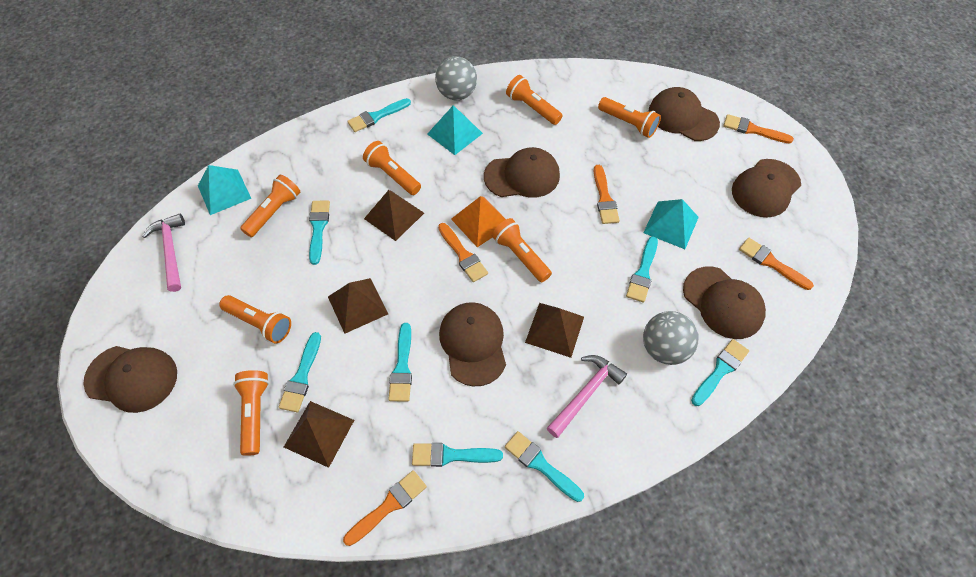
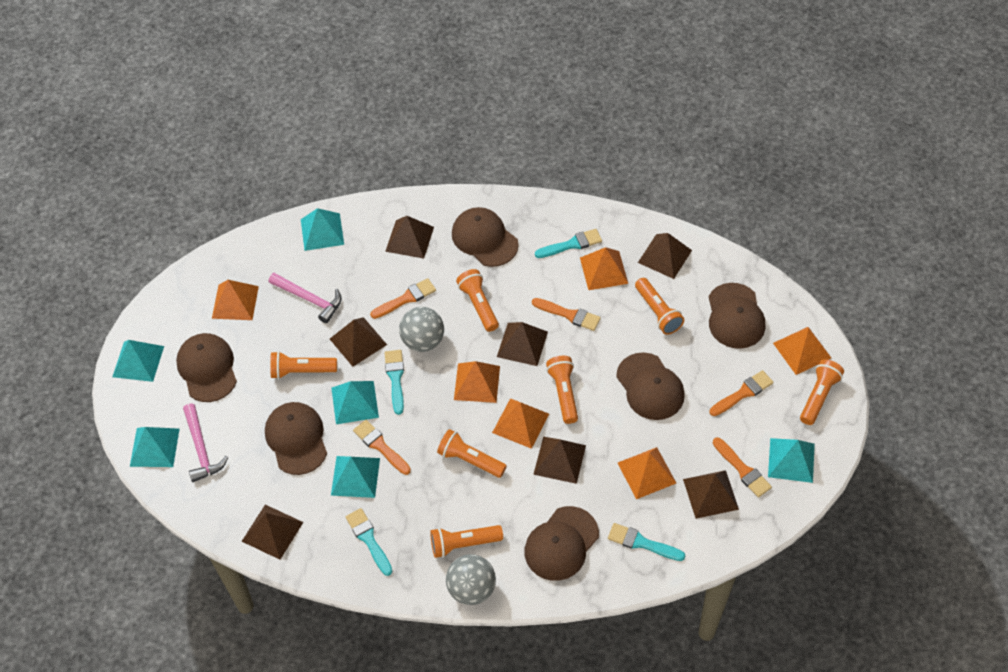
brown pyramid: [284,401,354,468] [328,278,388,334] [364,190,424,241] [525,303,584,358] = 4 -> [242,505,303,560] [330,317,387,367] [385,216,434,259] [497,322,548,366] [533,437,586,484] [638,233,692,279] [683,470,739,519] = 7
orange pyramid: [451,196,506,247] = 1 -> [212,280,259,320] [454,361,500,403] [492,398,549,449] [580,247,628,290] [618,447,676,499] [773,327,831,375] = 6
turquoise brush: [279,332,321,412] [309,200,330,265] [347,98,411,132] [389,323,412,402] [412,443,503,467] [505,431,584,502] [626,236,658,303] [691,339,749,406] = 8 -> [346,508,393,576] [385,350,404,415] [535,229,602,258] [608,523,686,561] = 4
turquoise pyramid: [198,165,251,215] [428,105,483,155] [643,199,699,249] = 3 -> [112,340,164,382] [130,427,179,467] [301,208,344,251] [331,456,380,498] [332,381,379,424] [768,438,815,483] = 6

